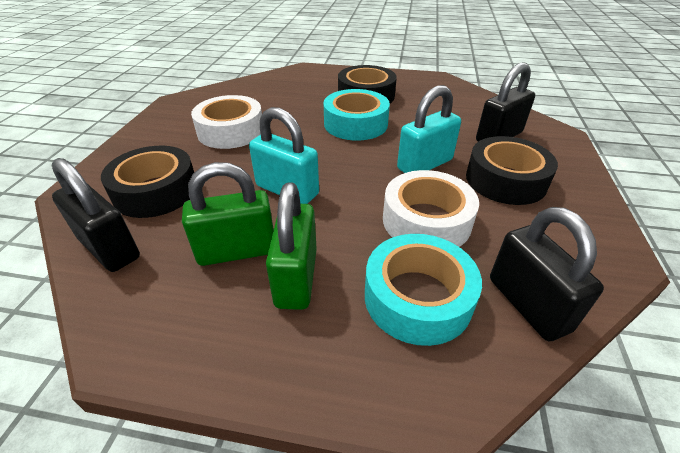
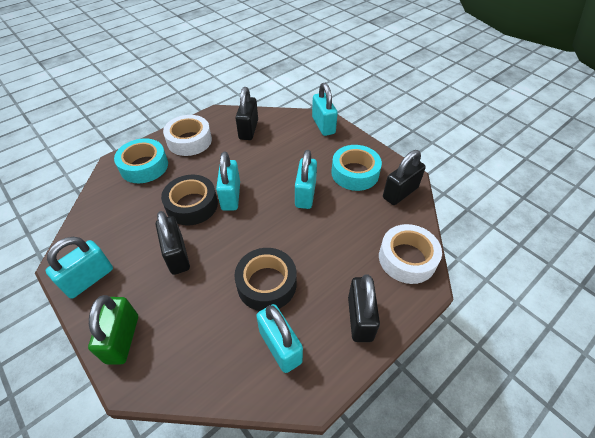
black padlock: [52,158,140,272] [476,62,535,142] [490,207,604,341] = 3 -> [156,211,190,275] [236,87,258,140] [348,274,380,342] [383,150,426,205] = 4
black tape: [101,146,194,218] [338,65,397,103] [466,136,558,205] = 3 -> [161,175,218,226] [234,248,297,311] = 2
green padlock: [182,162,274,266] [266,182,317,310] = 2 -> [88,295,138,364] = 1
turquoise padlock: [249,107,319,204] [397,85,461,173] = 2 -> [45,237,113,299] [216,152,240,211] [256,304,303,373] [295,150,317,209] [312,83,338,136] = 5

